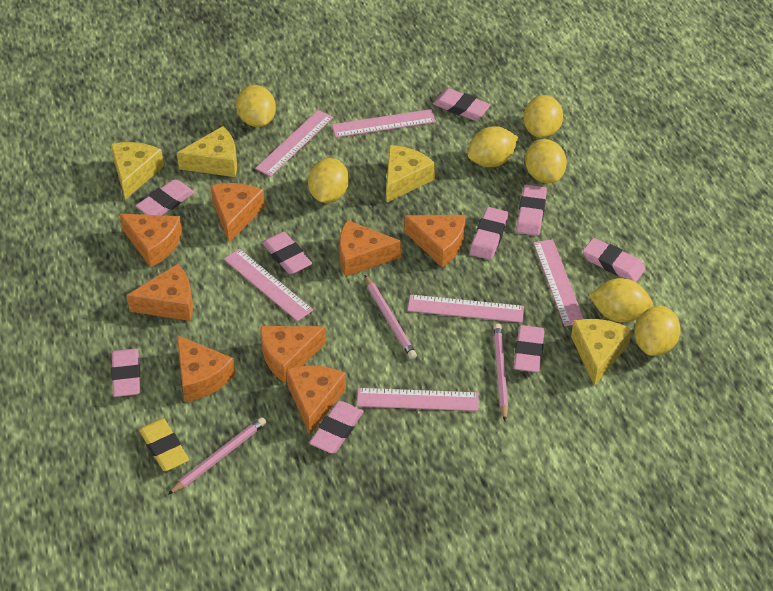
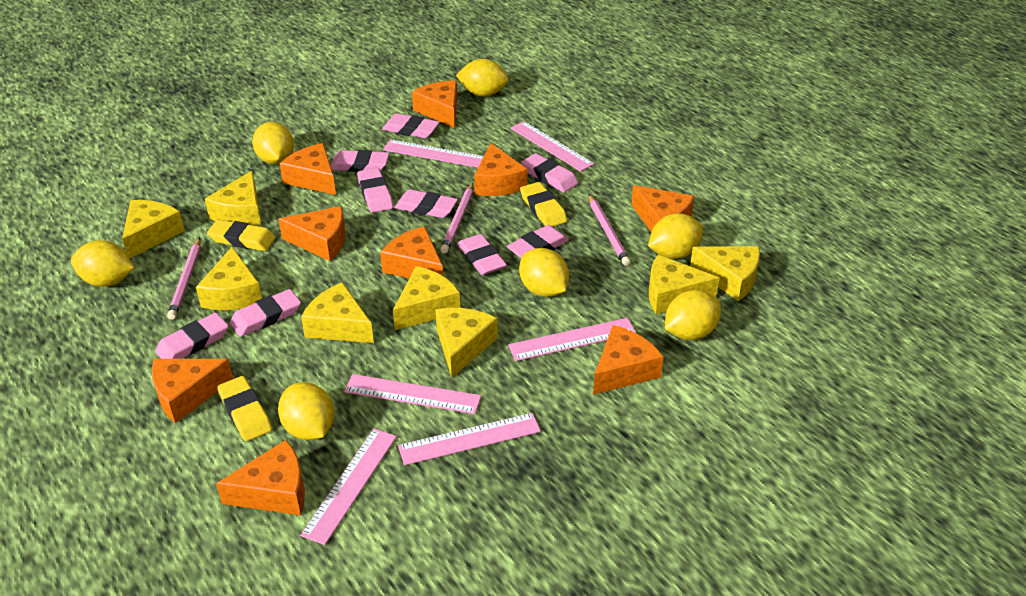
orange cheese: [120,214,182,267] [126,264,193,321] [177,335,235,402] [211,183,265,243] [260,326,326,383] [286,365,346,435] [339,220,401,277] [404,215,466,267] = 8 -> [152,359,233,423] [216,440,305,515] [278,206,346,261] [280,143,336,195] [380,226,443,278] [412,80,457,128] [474,143,528,196] [593,325,664,395] [631,185,694,232] = 9
yellow cheese: [111,142,164,200] [177,126,237,177] [387,145,435,202] [571,319,632,386] = 4 -> [122,200,185,258] [196,247,262,310] [205,171,261,226] [301,282,374,343] [393,266,460,330] [435,308,498,377] [649,255,720,314] [690,246,760,301] = 8
yellow eraser: [139,418,189,471] = 1 -> [207,219,276,251] [217,376,272,441] [520,182,567,227] = 3

